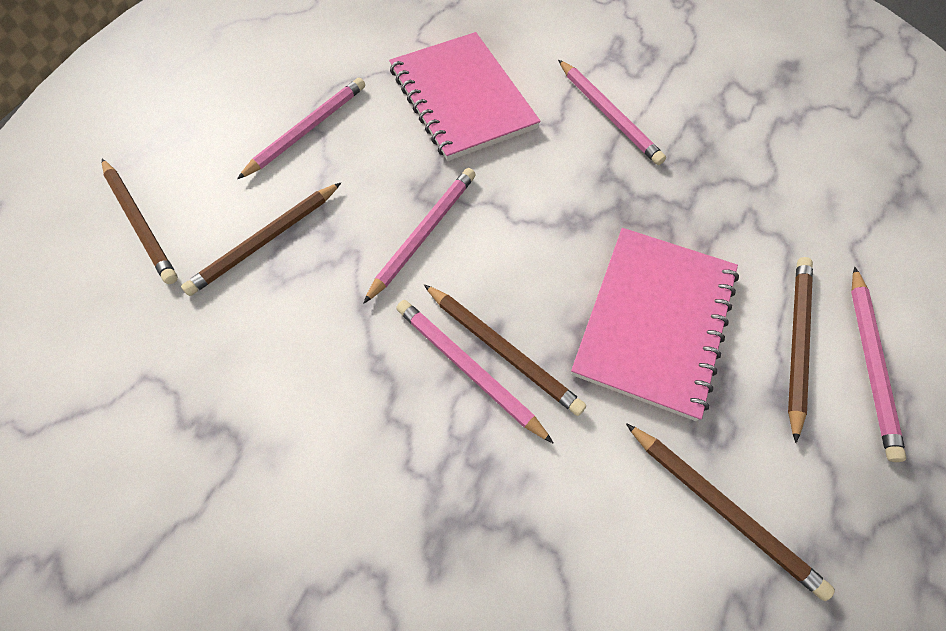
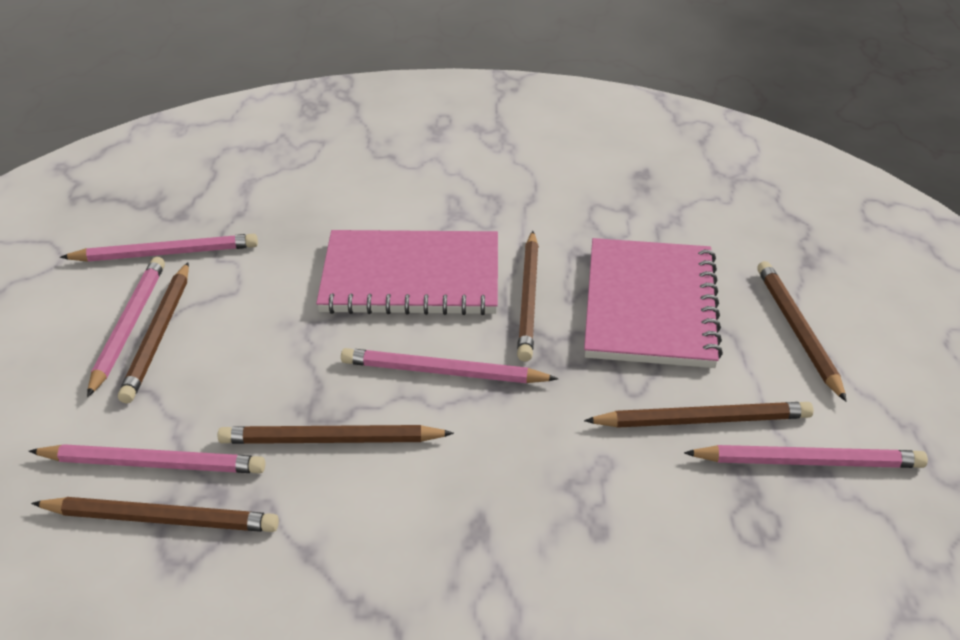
brown pencil: [102,159,178,284] [181,183,341,296] [424,284,586,416] [626,423,835,601] [788,257,813,443] = 5 -> [31,497,279,532] [118,263,189,403] [218,425,454,444] [517,231,539,362] [584,402,814,428] [757,261,847,402] = 6

